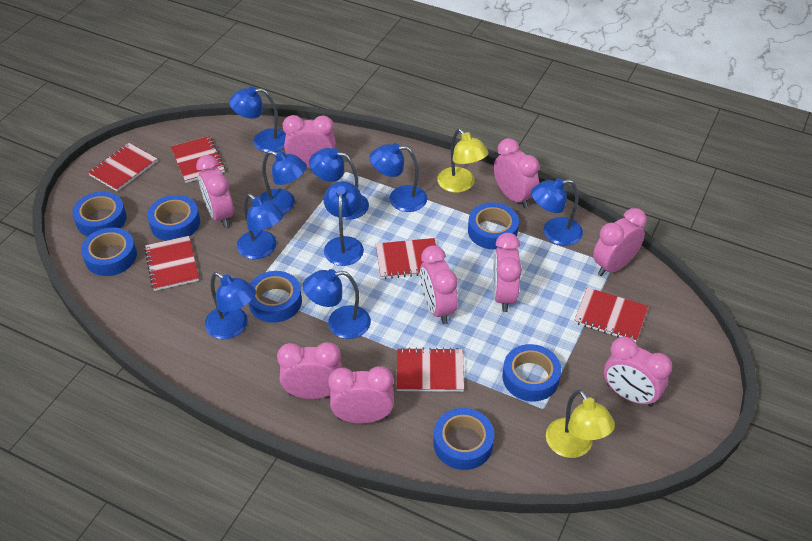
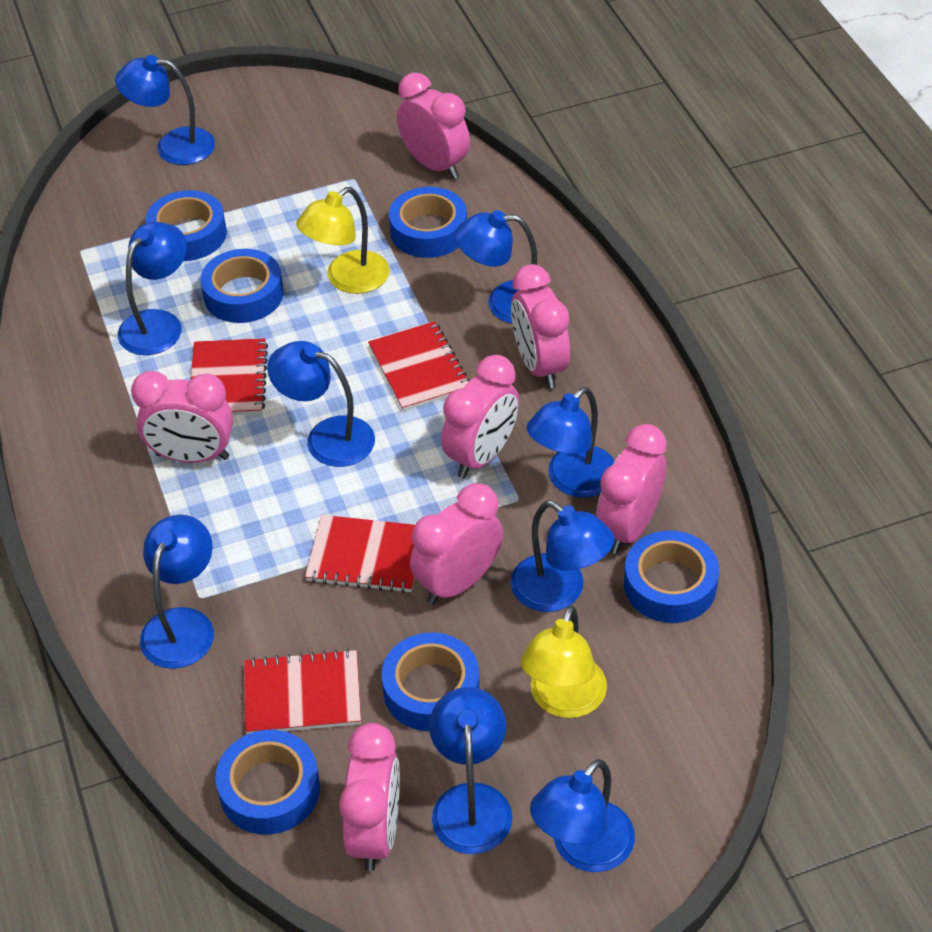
blue tape: [72,192,127,236] [81,227,137,276] [147,195,200,241] [248,271,302,323] [434,408,494,470] [468,203,519,249] [502,344,561,401] = 7 -> [146,190,227,261] [201,249,284,323] [215,730,320,835] [382,633,480,731] [389,187,467,258] [624,530,719,623] = 6
pink clock: [196,155,234,228] [277,342,342,399] [283,115,335,168] [328,366,394,424] [420,245,458,324] [493,233,522,312] [494,138,539,208] [593,208,647,276] [604,336,672,407] = 9 -> [131,371,233,463] [339,723,400,871] [397,72,470,179] [410,483,503,605] [441,355,519,478] [511,264,570,389] [596,424,667,554] = 7
red notebook: [88,143,157,191] [144,236,199,291] [171,136,225,183] [376,238,436,279] [396,347,464,392] [574,287,648,342] = 6 -> [191,338,268,415] [244,649,361,734] [305,515,415,593] [368,321,470,411] = 4

